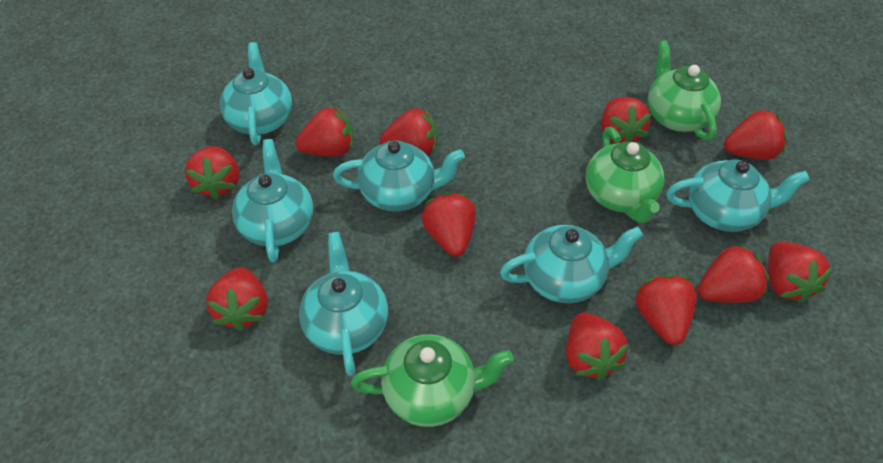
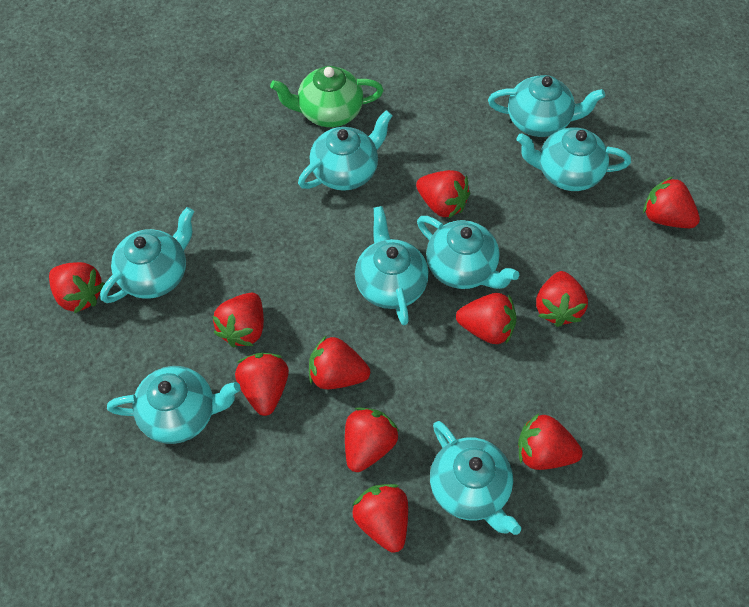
green teapot: [351,334,514,427] [586,127,664,223] [648,40,721,141] = 3 -> [270,66,384,127] = 1
turquoise teapot: [220,42,292,145] [232,139,313,262] [299,232,388,376] [333,140,465,212] [500,225,643,303] [666,159,810,232] = 6 -> [100,207,194,303] [107,366,241,444] [298,110,393,191] [355,206,429,325] [417,216,519,289] [430,421,521,535] [488,75,605,137] [517,127,631,191] = 8

